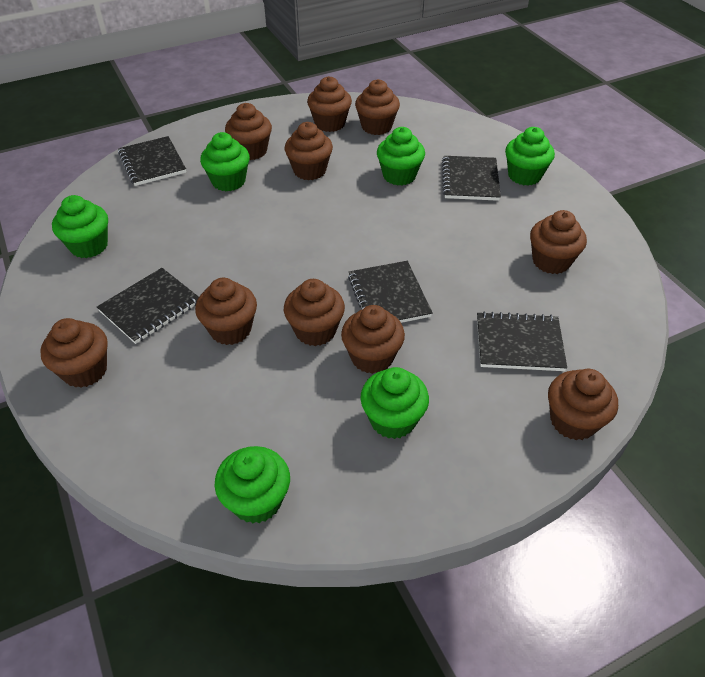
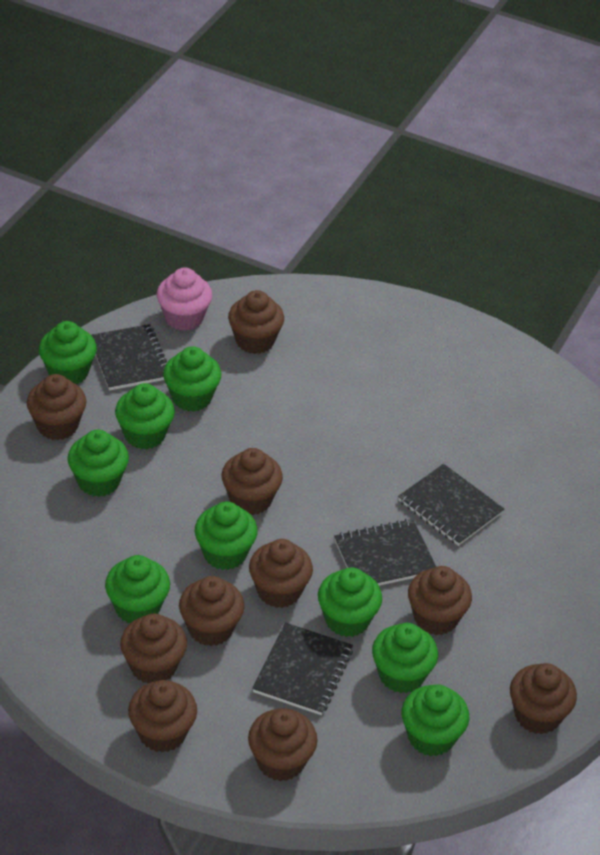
black notebook: [97,268,199,344] [118,136,186,186] [348,261,433,323] [442,156,501,201] [477,311,567,371] = 5 -> [91,324,167,390] [252,622,353,715] [334,519,436,586] [398,464,504,546] = 4
green cupcake: [52,195,108,258] [200,132,250,191] [215,446,290,524] [360,367,429,439] [377,127,425,186] [505,127,555,186] = 6 -> [39,321,97,384] [67,430,129,497] [105,555,170,623] [115,383,175,449] [163,346,221,412] [195,502,257,570] [318,567,382,637] [372,623,438,693] [401,685,469,756] = 9
pink cupcake: none = 0 -> [157,267,212,331] = 1

